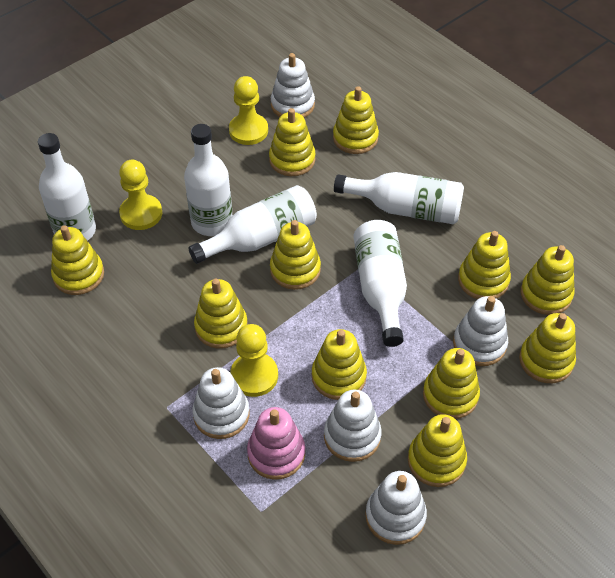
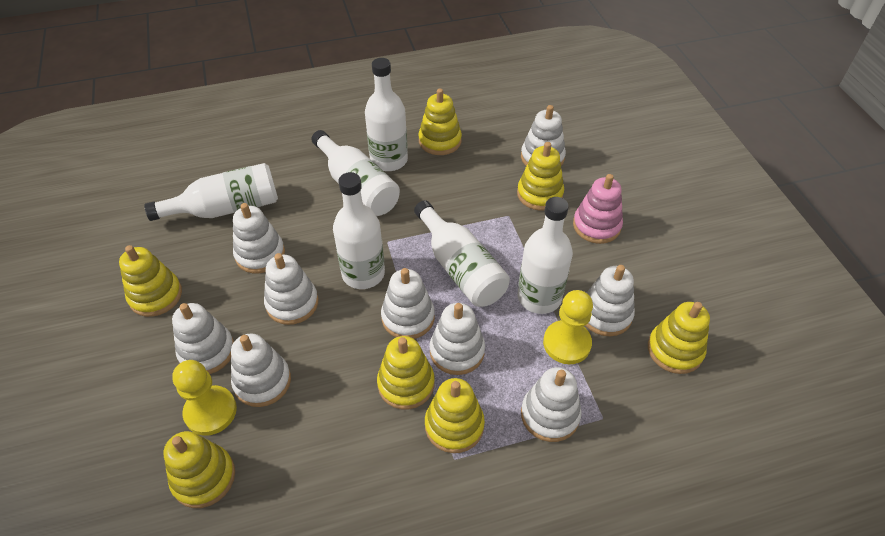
white bottle: [38,133,96,241] [184,124,232,236] [188,185,317,264] [334,172,464,224] [354,220,407,347] = 5 -> [144,163,278,221] [311,130,400,216] [333,172,385,289] [365,58,408,171] [414,200,510,307] [518,197,573,314] = 6
white stacking toy: [192,367,250,439] [271,53,315,118] [324,390,382,462] [365,471,427,545] [453,296,508,366] = 5 -> [172,303,234,374] [231,333,291,407] [233,203,285,273] [264,253,318,325] [381,268,435,339] [430,303,485,375] [521,105,566,166] [521,367,582,442] [585,265,635,336] = 9
yellow pawn: [119,160,162,230] [229,76,268,145] [230,324,278,397] = 3 -> [172,360,237,436] [543,290,593,364] = 2
yellow stacking toy: [51,225,104,295] [194,279,248,349] [269,108,316,176] [270,220,321,290] [312,329,367,400] [333,86,379,154] [408,414,467,487] [423,348,480,419] [458,231,511,299] [519,313,576,383] [521,245,575,315] = 11 -> [119,245,182,317] [164,431,235,508] [377,336,435,409] [418,89,462,155] [425,378,485,453] [517,142,564,211] [648,302,710,374] = 7

